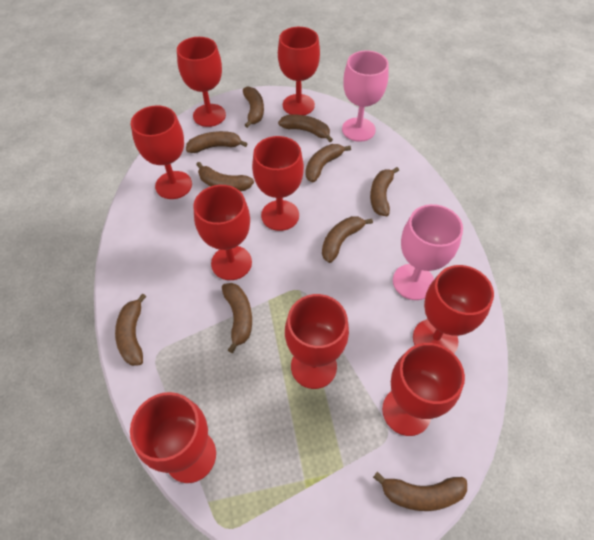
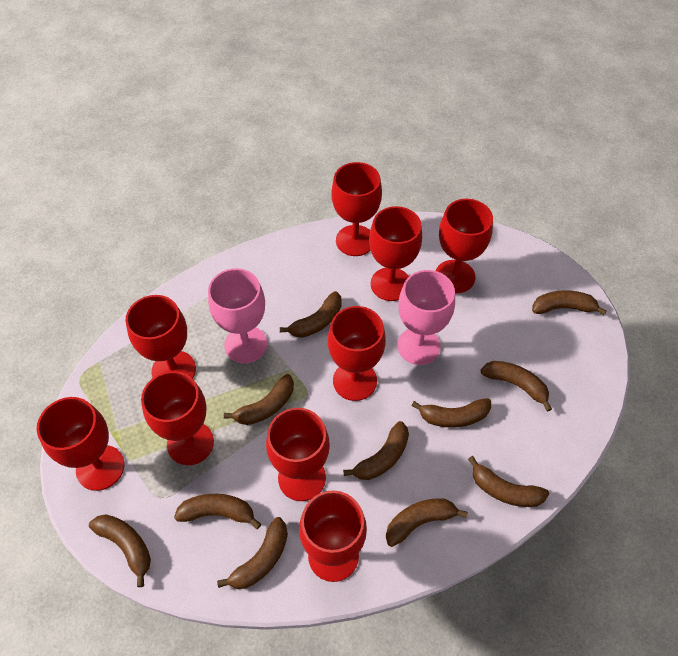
brown banana: [115,293,147,366] [186,131,248,153] [196,162,254,191] [222,283,252,353] [243,86,264,128] [278,115,333,142] [305,144,351,183] [322,216,373,263] [370,167,399,216] [373,472,467,511] = 10 -> [89,514,151,587] [174,494,261,529] [217,517,288,589] [224,374,294,425] [280,291,342,338] [343,421,409,480] [386,498,468,547] [412,398,491,428] [468,456,549,507] [480,361,552,412] [532,290,607,315] = 11

